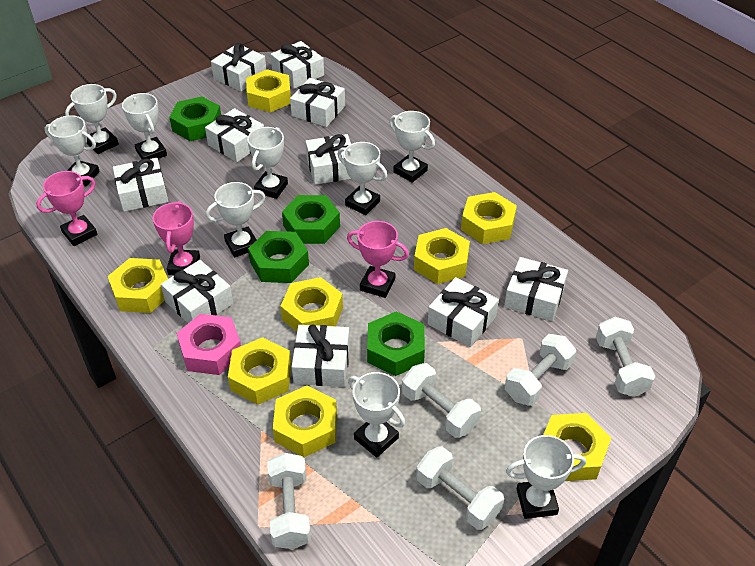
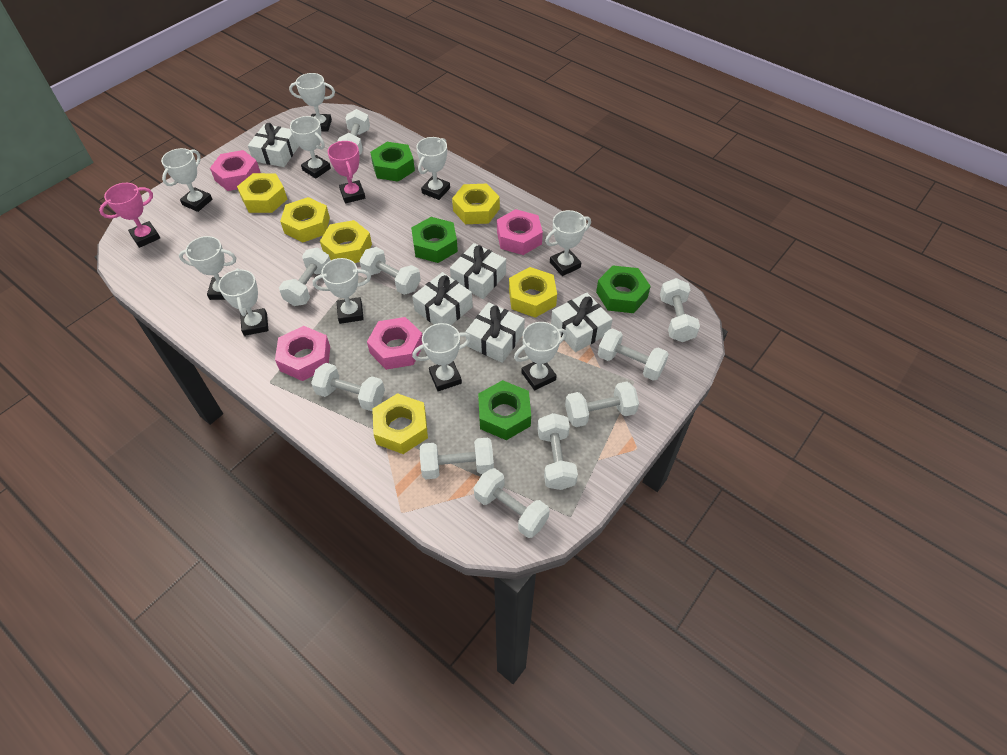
pink nut: [176,314,241,375] = 1 -> [210,150,261,191] [275,326,330,381] [367,317,423,370] [497,209,543,255] = 4
pink trophy: [36,171,98,246] [153,201,200,275] [347,221,409,298] = 3 -> [99,183,160,248] [327,141,365,203] = 2
white dumbbell: [267,453,311,549] [402,363,481,438] [416,446,504,530] [505,334,576,406] [596,317,655,397] = 5 -> [279,248,330,306] [311,363,385,411] [337,109,370,155] [359,247,421,295] [420,437,494,479] [474,468,550,538] [538,413,578,490] [565,382,639,427] [598,328,669,381] [660,278,700,342] = 10
white gift: [113,158,168,212] [161,260,233,323] [205,108,264,162] [211,43,266,91] [271,41,324,89] [290,78,345,127] [292,324,350,387] [305,134,351,185] [428,277,499,347] [504,257,568,321] = 10 -> [248,123,299,167] [412,272,473,325] [450,243,506,299] [465,302,525,363] [551,293,613,352] = 5
white trophy: [44,115,100,187] [65,84,119,154] [122,93,167,159] [206,182,265,257] [247,127,288,199] [337,142,387,215] [348,372,405,458] [389,111,435,183] [506,435,586,519] = 9 -> [161,148,212,212] [179,236,236,300] [218,268,269,336] [289,73,335,132] [290,116,331,178] [313,258,371,324] [412,323,471,391] [416,137,450,200] [514,322,567,390] [545,210,591,276] = 10
yellow nut: [108,258,168,313] [228,337,291,405] [246,69,291,112] [273,385,337,457] [280,277,343,332] [414,228,470,284] [461,192,517,244] [543,413,611,481] = 8 -> [237,173,287,213] [280,197,330,242] [320,220,372,263] [372,393,428,454] [452,184,500,224] [509,267,557,318] = 6

